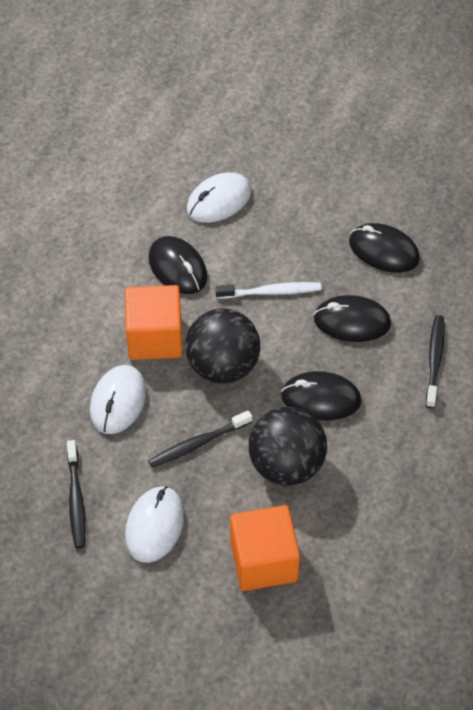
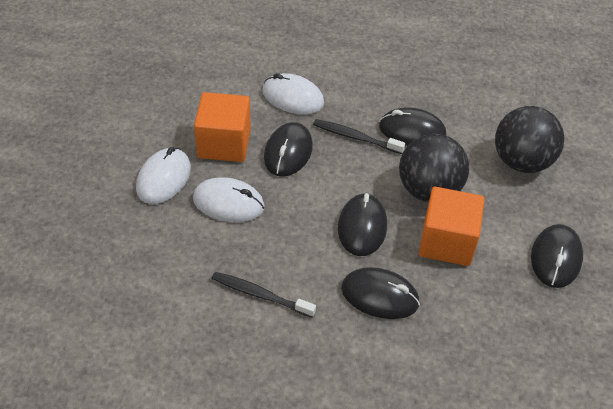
black mouse: [148,236,207,294] [281,371,361,420] [313,295,391,342] [349,223,420,273] = 4 -> [264,122,313,177] [338,193,387,256] [341,267,420,319] [379,107,446,146] [531,224,583,288] = 5
black toothbrush: [67,440,85,549] [148,410,252,468] [426,315,444,408] = 3 -> [212,272,316,317] [313,119,405,154] = 2
white toothbrush: [216,282,322,299] = 1 -> none = 0

